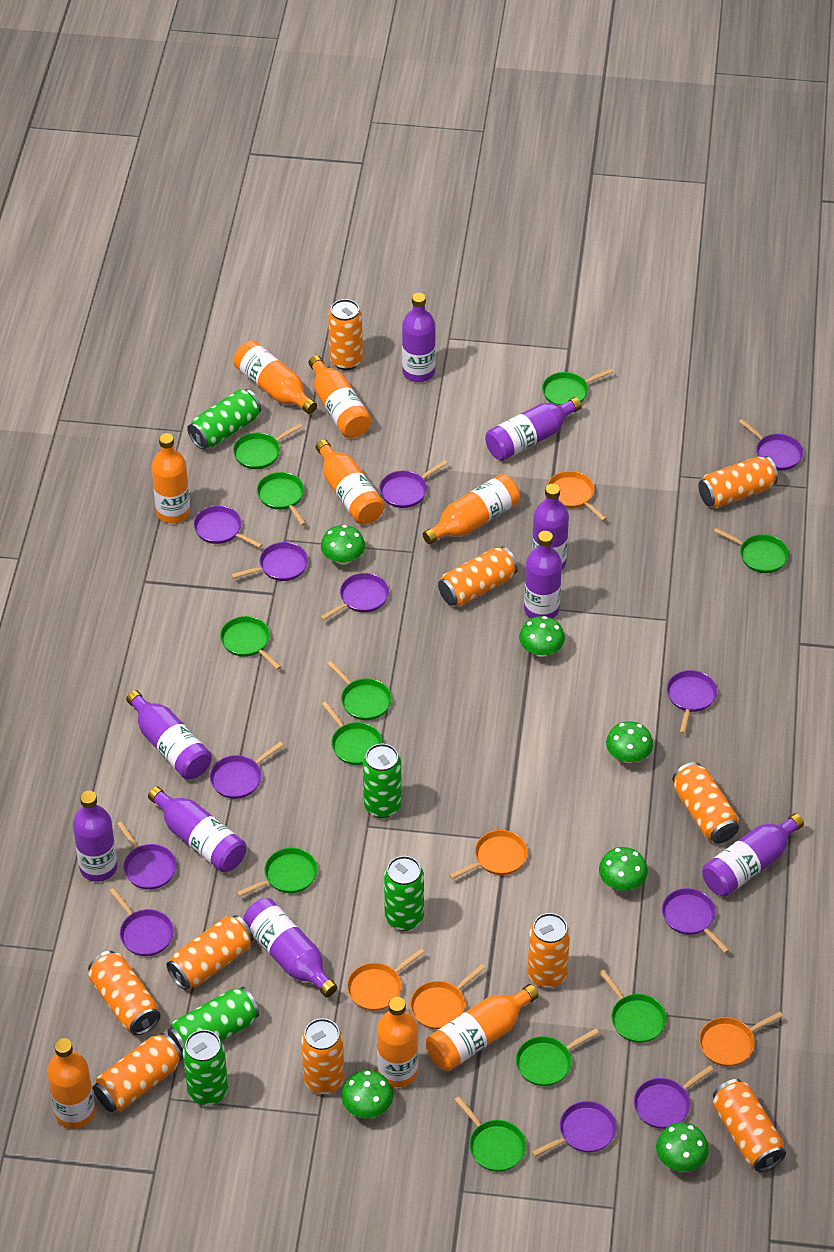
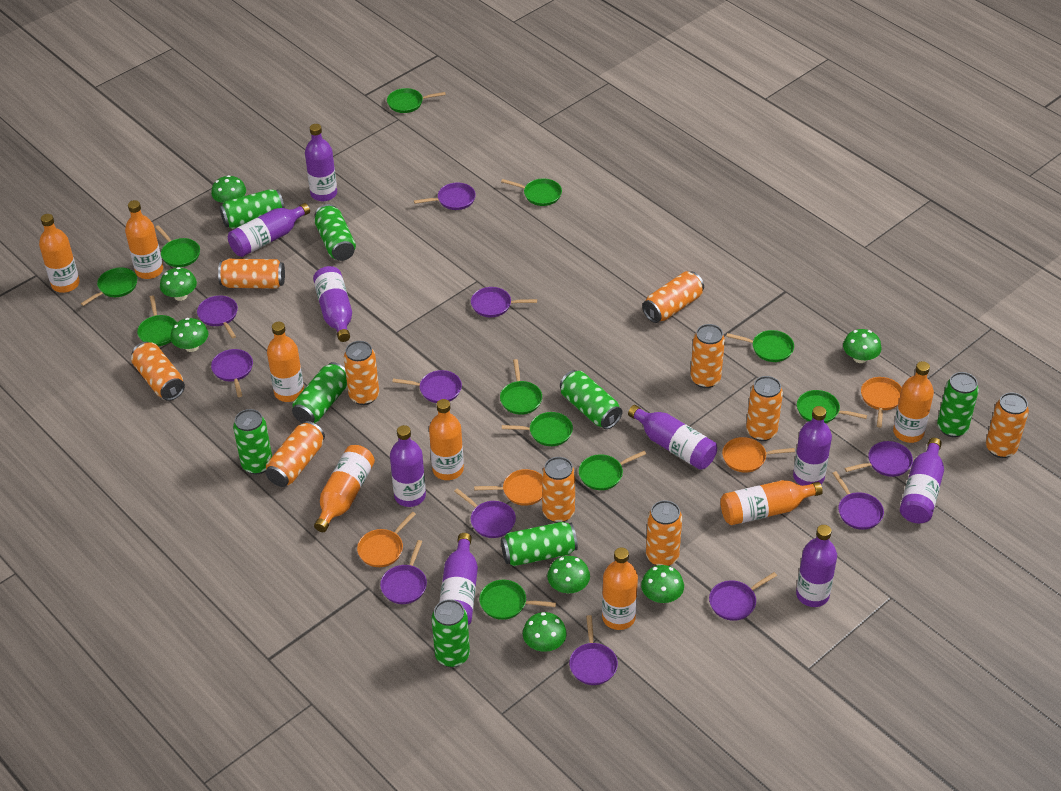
green can: [168,987,259,1057] [183,1030,228,1106] [187,389,261,450] [363,744,402,818] [384,856,424,931] = 5 -> [219,189,284,229] [233,409,272,474] [292,362,347,423] [314,204,356,261] [432,599,470,667] [501,522,578,566] [560,370,622,429] [937,372,979,437] = 8
green mushroom: [321,525,365,565] [341,1070,393,1118] [519,616,565,657] [599,847,648,891] [606,721,653,763] [656,1122,709,1172] = 6 -> [160,267,197,301] [170,318,208,352] [211,175,246,203] [523,612,567,652] [547,556,590,594] [641,565,684,603] [843,329,882,363] = 7
orange pan: [347,948,425,1011] [410,964,485,1029] [449,830,528,879] [547,471,607,521] [699,1011,783,1067] = 5 -> [357,512,416,567] [474,469,542,506] [722,437,795,473] [861,377,902,428] = 4
purple pan: [109,888,174,956] [117,821,177,890] [193,506,263,548] [210,742,283,799] [231,542,308,581] [320,573,389,621] [379,460,448,508] [532,1101,617,1157] [634,1065,714,1129] [662,888,729,953] [667,670,717,734] [739,419,803,471] = 12 -> [197,295,238,338] [211,349,253,397] [380,540,427,604] [392,370,462,403] [414,183,476,210] [454,488,516,538] [471,287,537,317] [569,615,618,685] [709,572,777,621] [832,471,884,530] [845,441,913,477] = 11

